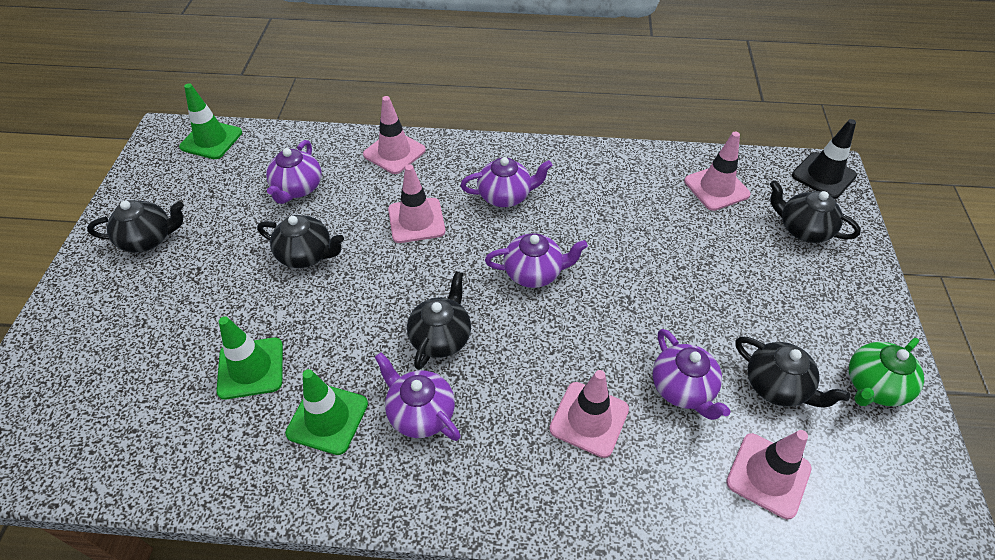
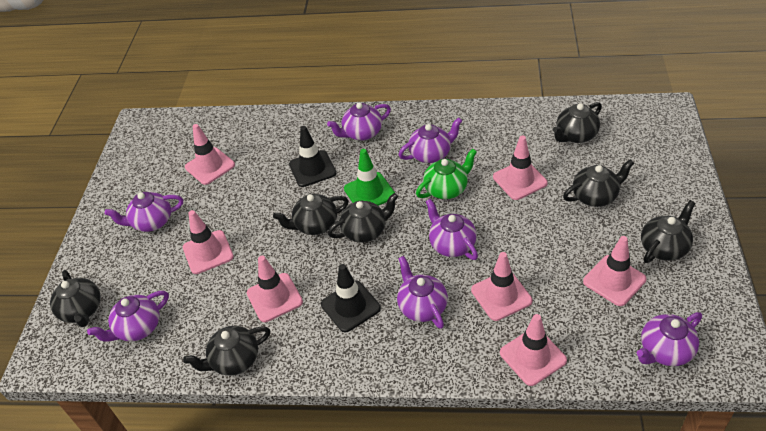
black teapot: [87,200,184,253] [257,215,344,268] [407,271,471,370] [735,337,850,408] [770,180,861,243] = 5 -> [50,270,101,327] [183,326,271,375] [273,194,349,235] [328,193,398,243] [553,102,602,143] [563,159,634,207] [641,200,695,263] = 7
black traffic cone: [792,119,857,199] = 1 -> [289,126,336,187] [321,264,381,332] = 2
green traffic cone: [179,83,242,159] [217,316,283,399] [285,369,368,455] = 3 -> [344,149,395,206] = 1
pink traffic cone: [363,96,426,174] [388,164,445,243] [549,370,629,458] [684,132,751,211] [726,430,812,519] = 5 -> [183,210,234,274] [185,124,235,185] [247,256,303,322] [471,252,532,321] [493,136,548,200] [500,314,567,386] [583,236,646,306] = 7
purple teapot: [266,140,322,204] [375,352,461,441] [460,157,553,207] [485,233,588,288] [653,329,731,420] = 5 -> [87,291,169,341] [105,192,183,232] [327,102,391,141] [397,256,448,329] [399,117,462,163] [426,199,478,260] [637,312,702,366] = 7

